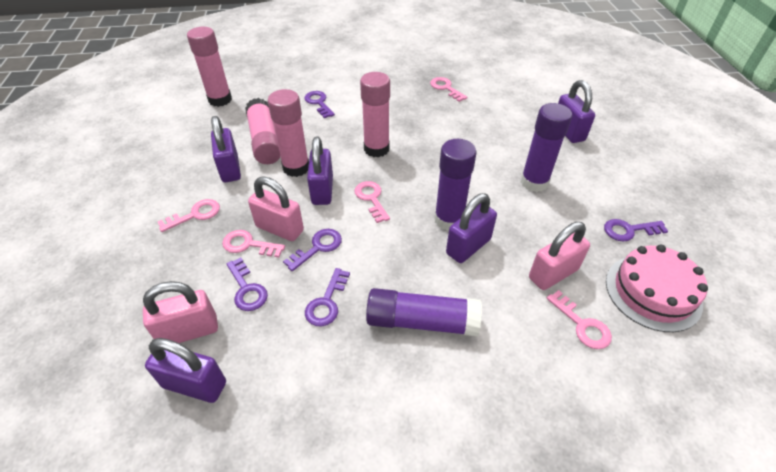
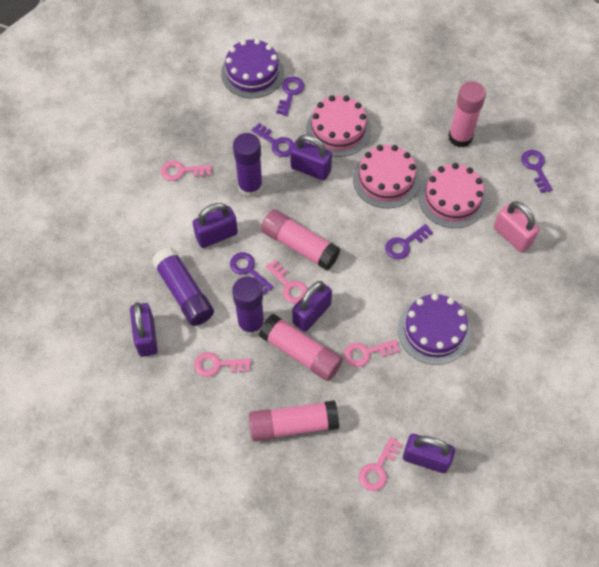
pink cake: [606,245,708,332] = 1 -> [306,95,371,157] [353,145,420,209] [419,163,487,228] = 3
pink padlock: [143,281,218,343] [248,177,304,241] [529,222,590,290] = 3 -> [494,201,539,253] = 1
purple cake: none = 0 -> [221,39,284,98] [398,294,471,365] = 2

